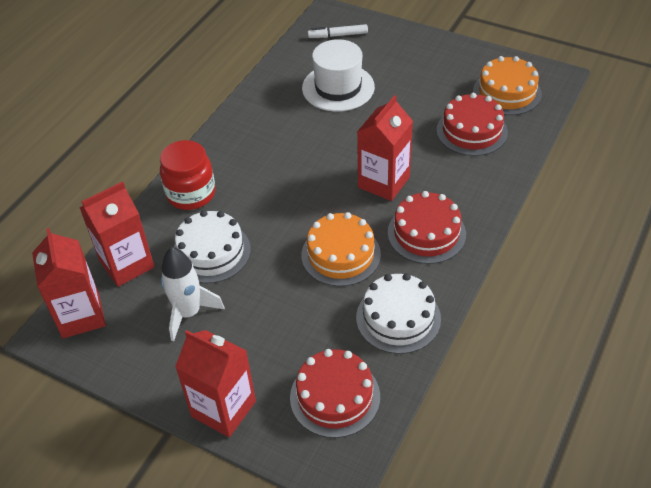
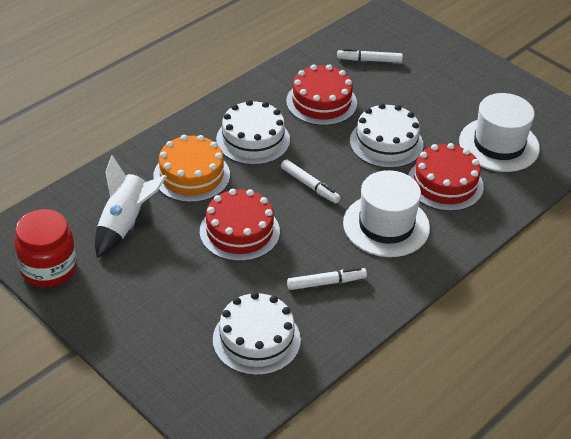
orange cake: [301,212,381,286] [473,56,542,115] = 2 -> [153,135,230,202] = 1
red carton: [32,228,106,338] [79,181,155,287] [175,330,256,437] [357,95,413,201] = 4 -> none = 0
white cake: [174,210,251,283] [356,273,441,354] = 2 -> [213,292,301,376] [216,100,290,165] [350,103,423,168] = 3
white hat: [302,39,375,112] = 1 -> [343,170,430,257] [459,93,540,172] = 2
white marker: [308,24,368,38] = 1 -> [281,160,341,203] [287,267,367,290] [337,49,403,63] = 3

